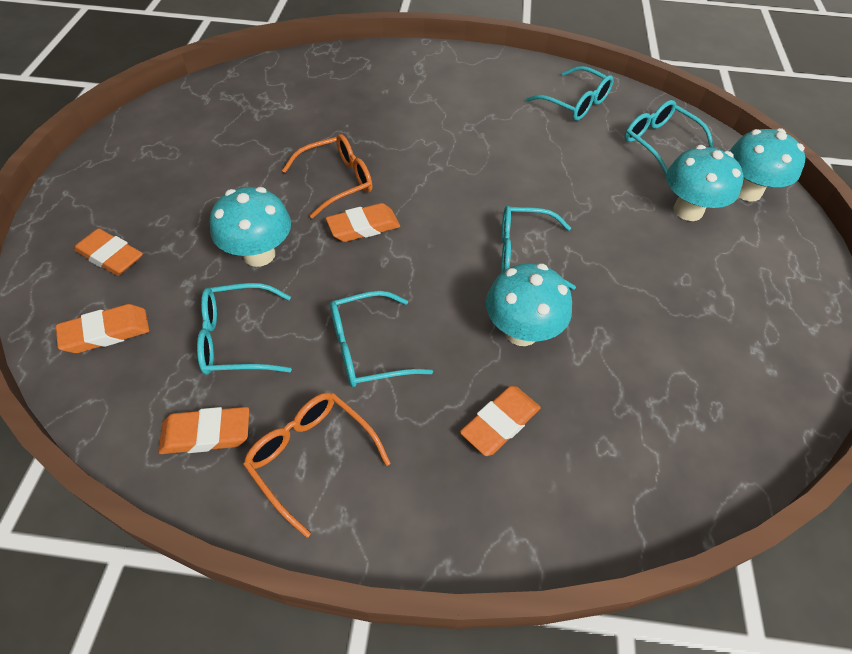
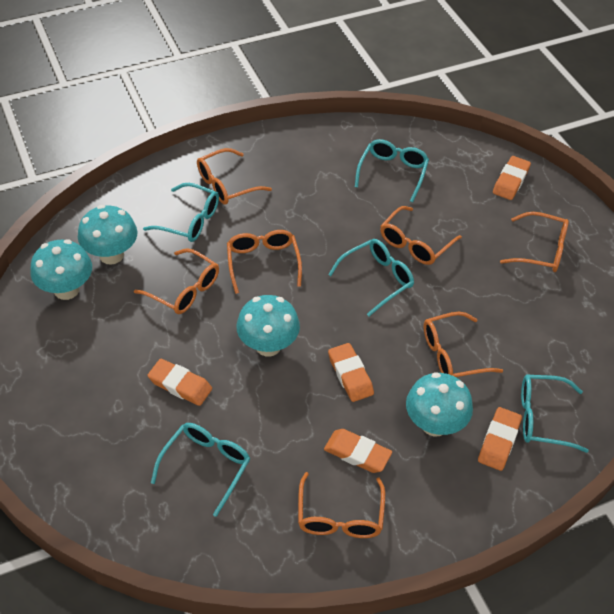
orange glasses: [243,392,390,538] [282,134,372,218] = 2 -> [134,248,219,314] [197,148,272,205] [227,230,302,294] [298,472,385,538] [380,206,462,265] [424,312,503,377] [500,212,569,272] = 7

